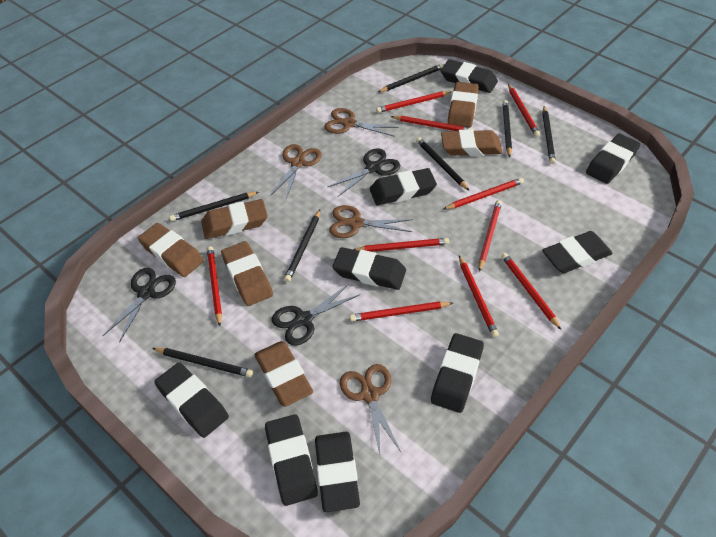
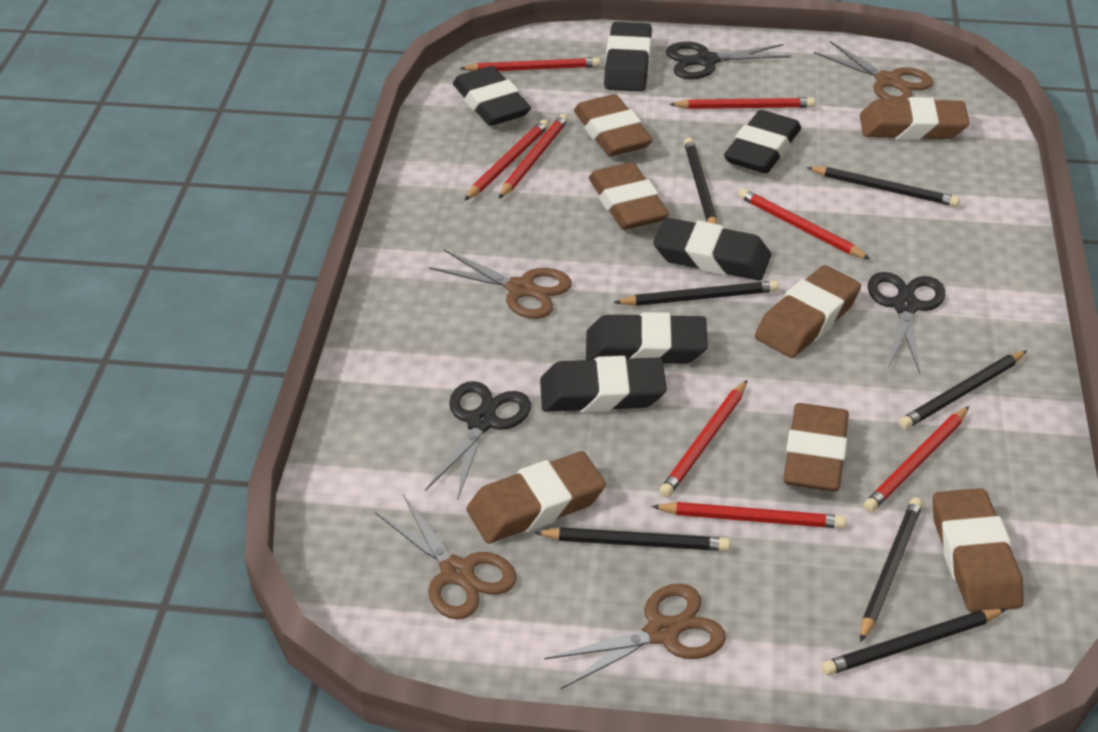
black eraser: [154,362,229,438] [265,414,318,506] [315,432,360,512] [332,247,406,290] [370,168,437,205] [431,333,484,413] [441,59,498,93] [542,231,613,273] [586,134,641,184] = 9 -> [453,66,531,126] [540,356,667,412] [586,312,708,364] [604,22,652,91] [653,217,771,281] [724,110,801,174] = 6
brown eraser: [138,223,204,277] [201,199,268,239] [221,241,273,306] [254,341,313,407] [441,129,503,156] [448,82,479,128] = 6 -> [467,451,606,544] [574,94,653,156] [589,162,669,230] [755,265,861,358] [783,403,849,492] [860,97,970,140] [932,488,1024,613] = 7
red pencil: [207,246,222,326] [350,301,453,322] [353,238,449,252] [376,91,452,113] [390,116,472,131] [444,178,524,209] [459,255,499,337] [479,200,502,272] [501,253,561,330] [508,84,540,137] = 10 -> [459,57,600,71] [464,120,549,201] [498,114,568,199] [651,502,846,529] [659,380,747,498] [669,97,815,109] [738,188,870,259] [863,406,969,512] = 8

